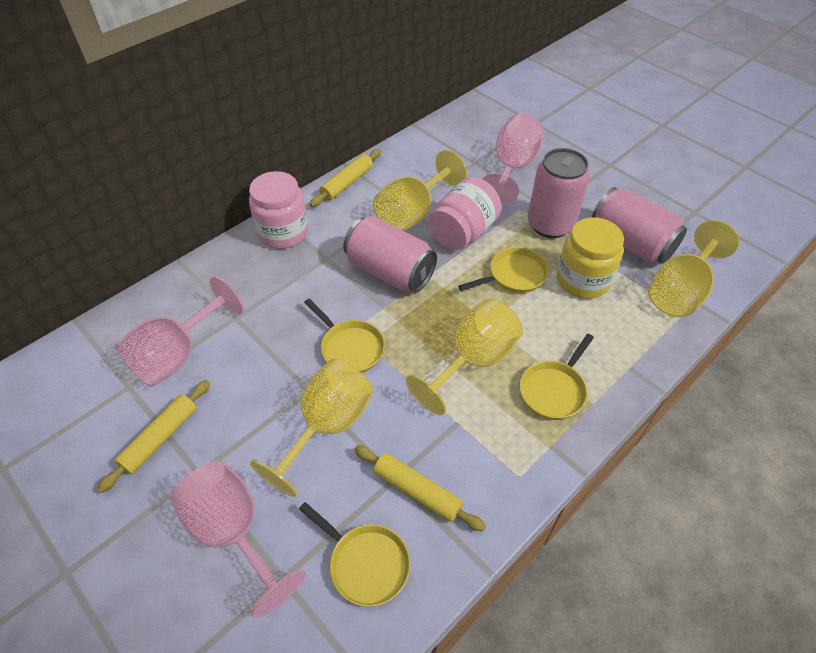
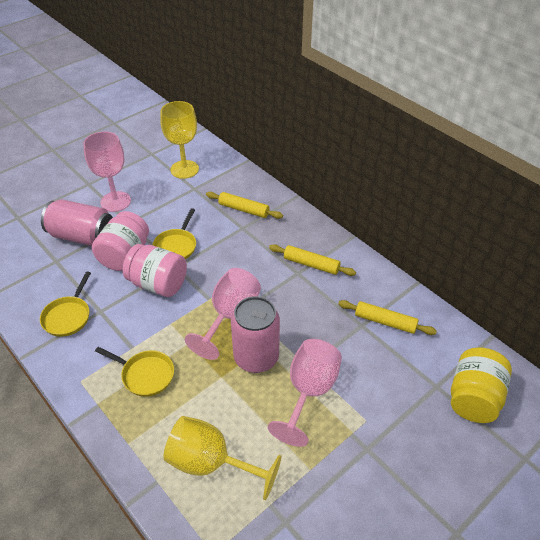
pink can: [343,216,437,293] [528,148,590,238] [592,187,687,264] = 3 -> [41,199,113,246] [231,296,280,373] = 2
yellow goblet: [250,359,374,497] [373,150,467,231] [406,299,523,415] [648,220,739,317] = 4 -> [160,101,199,179] [163,416,282,500] = 2
yellow pan: [299,502,410,607] [304,298,385,373] [458,247,549,293] [520,334,594,420] = 4 -> [40,271,91,337] [95,347,174,397] [153,208,196,259] = 3

